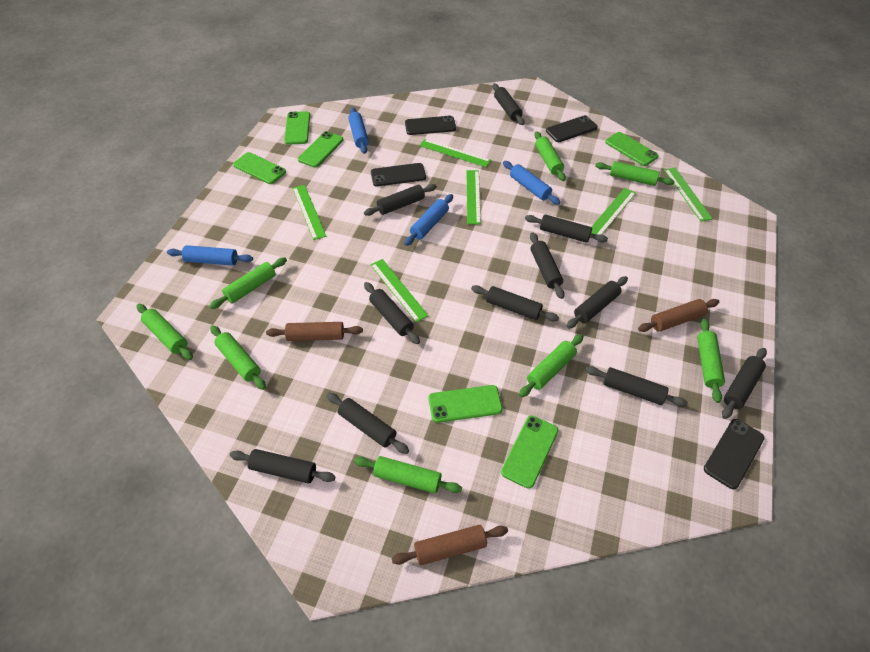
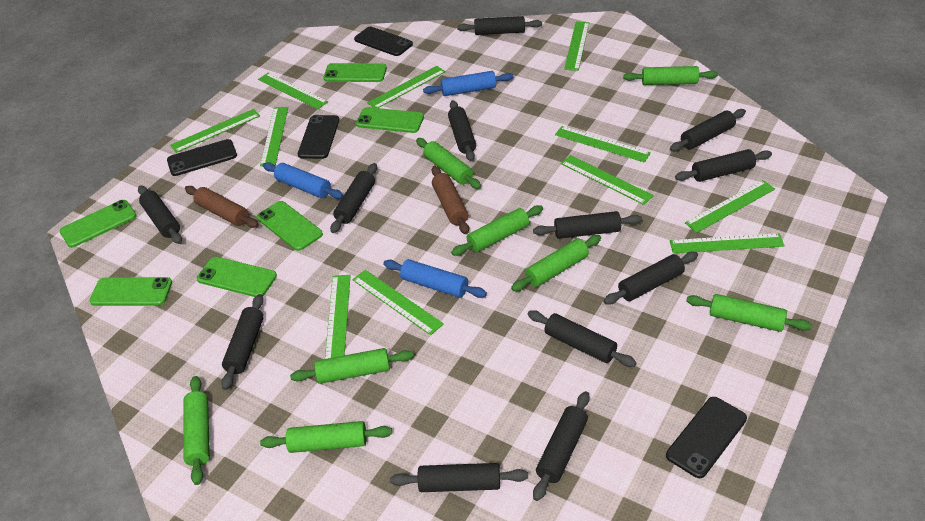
black rolling pin: [230,449,335,484] [326,393,409,454] [364,184,437,216] [364,282,420,344] [471,285,559,321] [493,84,524,125] [525,214,608,243] [530,232,565,299] [567,276,628,328] [585,366,688,407] [722,348,767,419] = 11 -> [138,186,182,244] [221,294,264,390] [330,163,377,233] [390,463,528,492] [448,100,476,161] [457,16,542,35] [528,310,637,367] [533,211,642,239] [533,391,590,501] [603,252,698,305] [670,109,746,152] [675,149,772,182] = 12
blue rolling pin: [167,245,253,266] [348,107,369,154] [404,194,453,246] [503,161,560,205] = 4 -> [263,162,343,199] [383,259,487,298] [423,71,513,96] = 3
brown rolling pin: [266,322,363,341] [392,525,508,565] [638,299,719,332] = 3 -> [185,186,259,228] [431,166,469,234] = 2
green ruler: [292,185,326,240] [371,259,429,322] [419,139,491,167] [466,170,481,224] [591,188,636,235] [664,168,713,222] = 6 -> [170,109,260,153] [258,73,328,109] [260,107,288,166] [325,275,351,359] [352,270,444,335] [367,66,446,108] [555,126,651,162] [561,155,654,205] [564,22,589,71] [670,233,785,254] [685,180,775,233] = 11

